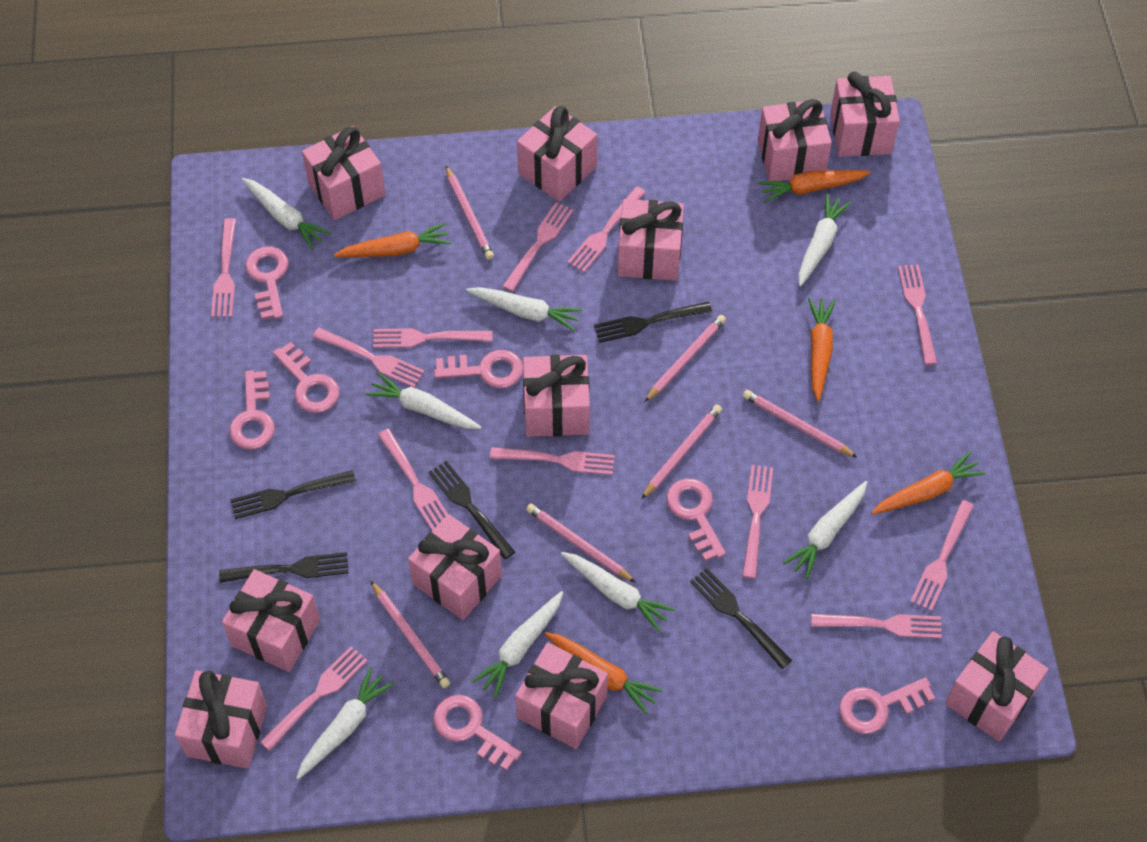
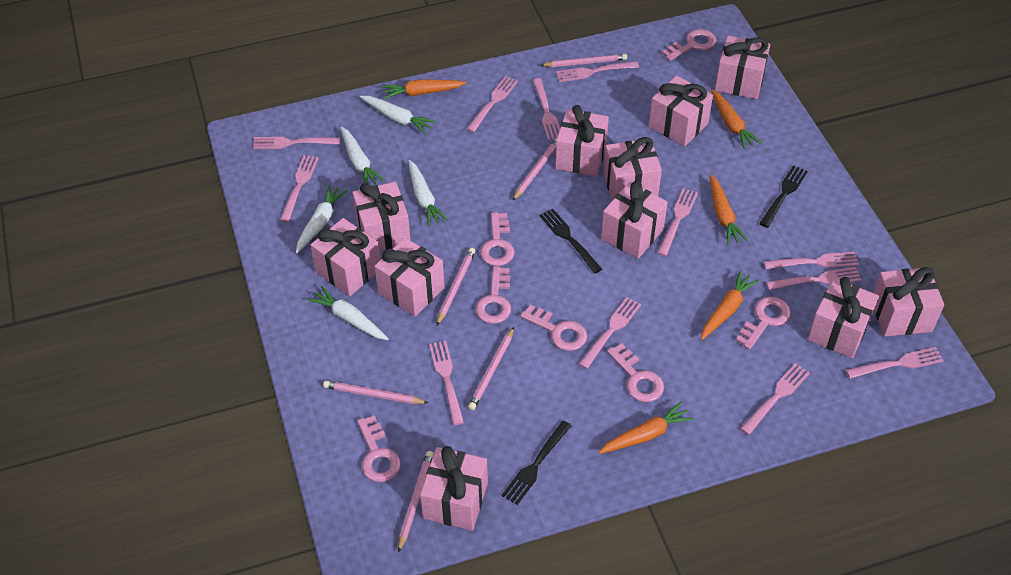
black fork: [219,552,348,583] [230,470,356,519] [428,461,515,560] [594,302,712,343] [690,568,792,669] = 5 -> [502,421,571,505] [540,209,602,274] [759,165,808,228] = 3
white carrot: [242,178,331,250] [296,667,394,779] [366,373,482,429] [466,287,583,331] [472,591,563,698] [561,552,675,632] [783,481,867,579] [799,194,851,287] = 8 -> [296,185,348,253] [307,286,389,340] [340,127,385,185] [360,96,436,134] [408,160,448,226] = 5

